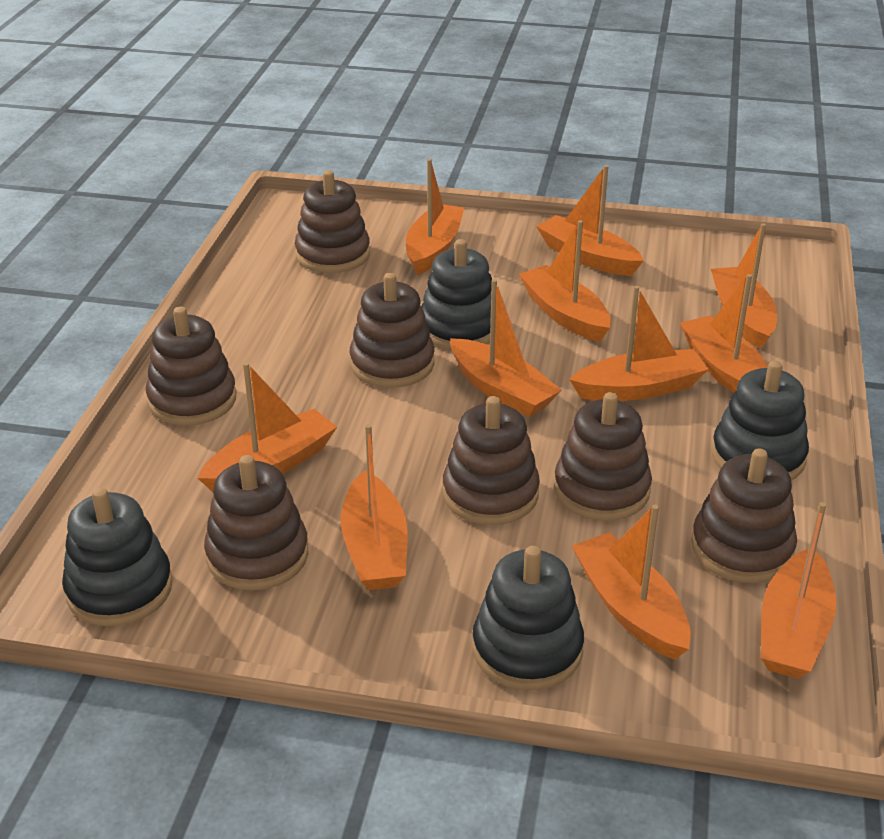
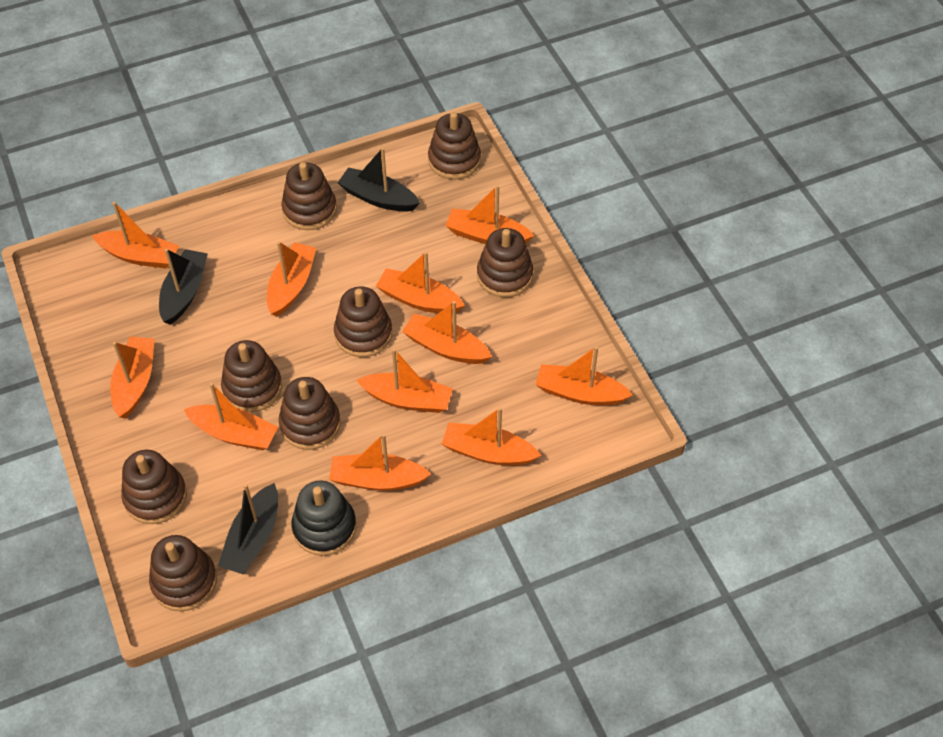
black boat: none = 0 -> [159,249,208,325] [218,483,278,574] [338,148,420,212] = 3
black stacking toy: [62,487,173,626] [421,239,492,350] [473,546,584,690] [712,361,809,481] = 4 -> [291,481,356,556] = 1
brown stacking toy: [146,307,236,426] [204,455,309,591] [295,170,370,273] [350,273,434,388] [443,396,540,525] [554,392,652,521] [691,448,797,583] = 7 -> [121,450,187,524] [149,535,217,611] [221,340,282,412] [279,377,340,450] [281,162,337,230] [334,287,392,357] [428,112,481,180] [477,228,533,297] = 8

